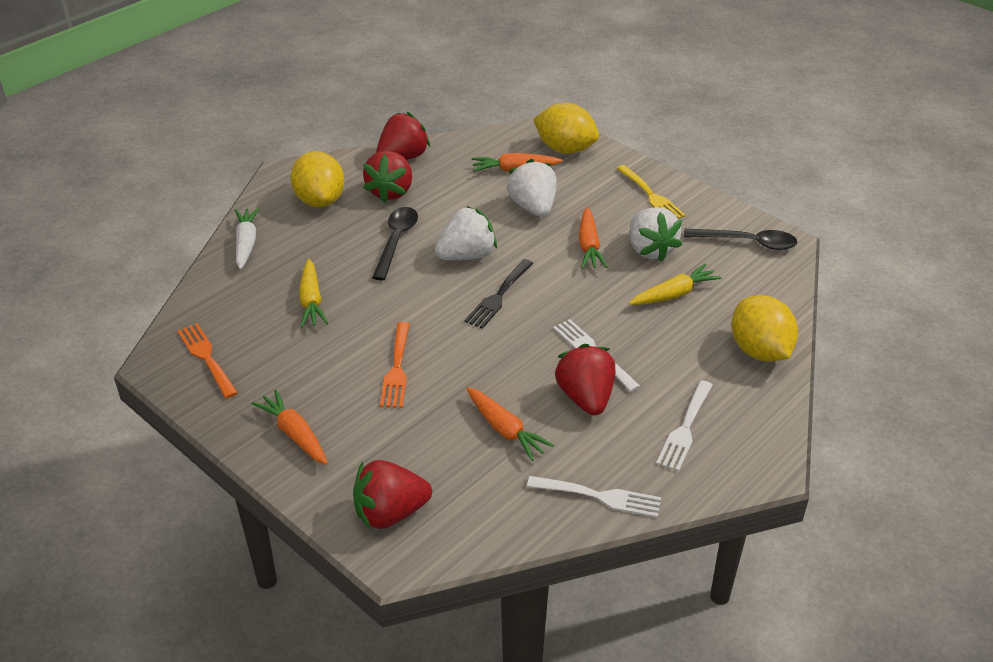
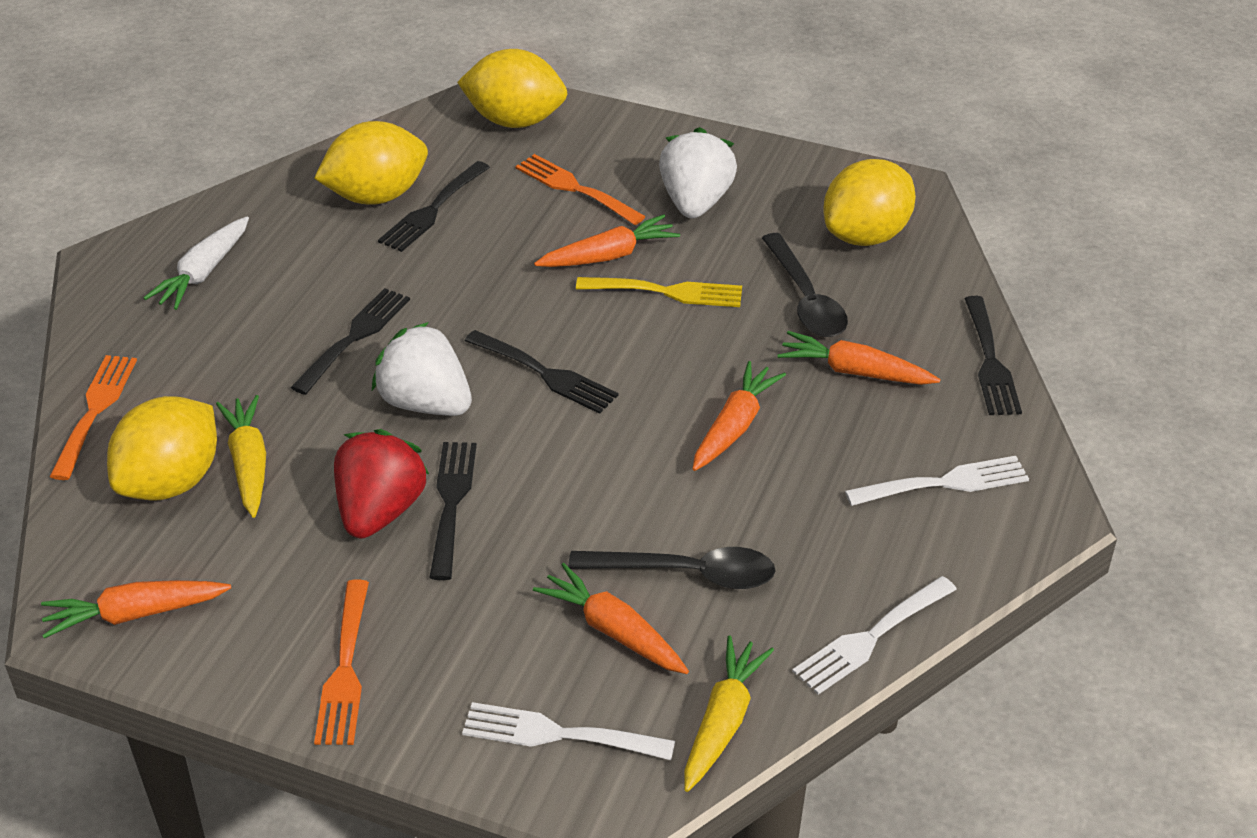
black fork: [464,259,534,329] = 1 -> [290,288,410,395] [378,161,490,252] [429,442,477,580] [465,330,619,414] [964,296,1022,415] = 5
orange carrot: [251,390,328,465] [466,387,554,461] [472,153,563,172] [579,207,607,269] = 4 -> [41,580,231,638] [533,563,689,674] [534,214,680,267] [693,361,786,471] [777,331,940,385] = 5
orange fork: [177,323,238,398] [380,322,410,408] = 2 -> [49,355,137,480] [314,580,369,745] [515,154,646,225] = 3
red strawberry: [353,460,432,529] [363,151,412,203] [376,112,430,160] [555,344,615,415] = 4 -> [334,429,430,539] = 1
white strawberry: [435,206,497,260] [507,159,557,217] [629,207,682,262] = 3 -> [372,322,472,416] [659,127,737,218] = 2
yellow lemon: [291,151,345,207] [533,103,599,154] [731,295,798,362] = 3 -> [107,396,217,501] [314,121,428,205] [457,49,567,128] [823,159,916,246] = 4

